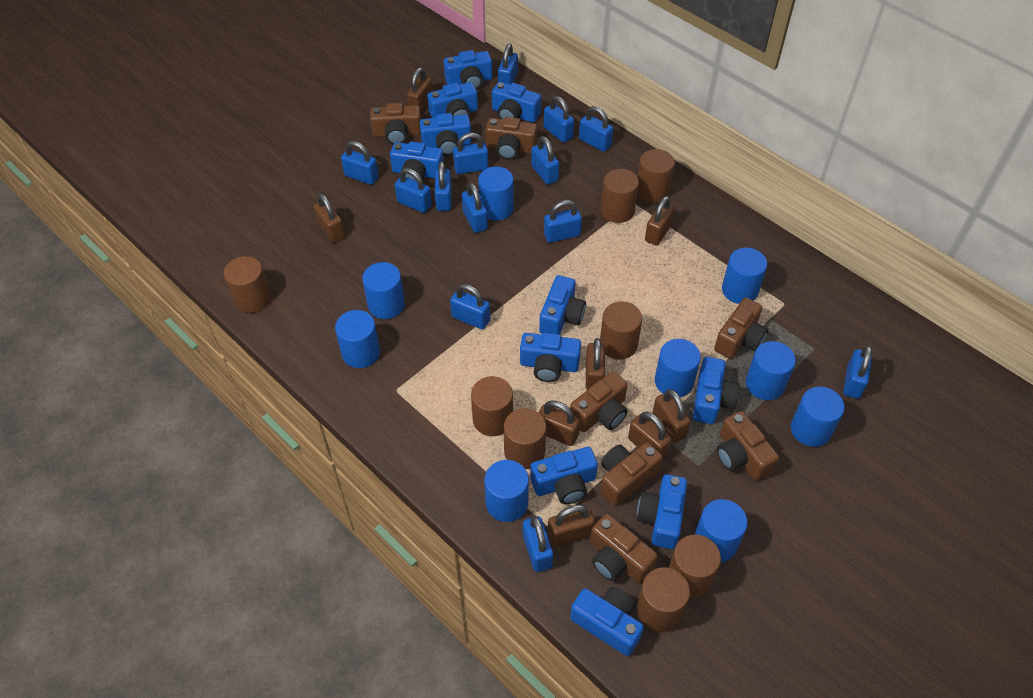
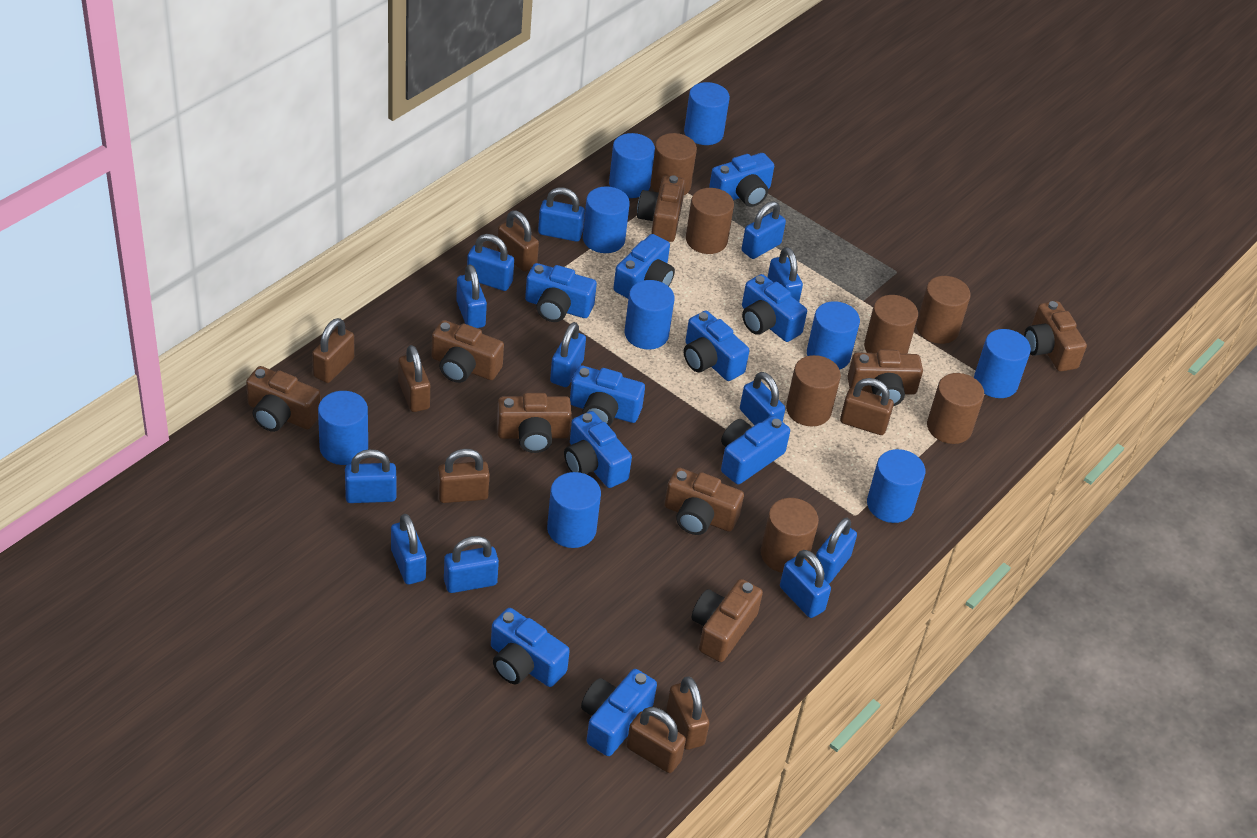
blue camera: [390,141,444,181] [420,113,472,156] [427,82,478,118] [443,50,492,90] [492,82,541,123] [520,333,581,382] [530,447,598,504] [539,275,586,335] [570,587,644,656] [637,474,687,549] [693,357,740,424] = 11 -> [491,608,570,687] [525,263,597,322] [564,411,632,488] [570,365,645,426] [581,669,657,756] [613,234,675,298] [684,311,749,381] [709,153,774,207] [721,416,790,484] [742,274,807,342] = 10
blue padlock: [341,141,379,185] [395,168,432,213] [435,161,452,211] [450,284,490,330] [453,133,489,174] [462,183,488,233] [498,44,518,85] [523,516,553,572] [531,136,559,185] [543,96,574,143] [544,200,582,243] [579,106,613,152] [843,345,872,399] = 13 -> [345,449,396,503] [391,514,426,584] [444,536,499,593] [456,264,487,328] [467,234,514,291] [538,187,585,242] [550,322,586,387] [740,372,785,425] [741,201,786,259] [767,247,803,302] [780,550,831,618] [813,518,857,584] = 12
brown camera: [370,103,421,144] [486,117,537,160] [570,371,628,432] [590,514,658,583] [600,442,663,506] [714,297,768,359] [717,411,779,481] = 7 -> [246,366,321,432] [431,320,504,383] [497,393,572,453] [637,175,685,242] [664,467,744,535] [692,579,763,662] [847,350,923,406] [1024,301,1087,371] = 8
brown cylinder: [224,256,271,313] [471,376,513,436] [504,408,546,469] [600,301,642,360] [601,169,639,223] [637,149,675,203] [637,567,690,632] [669,534,721,598] = 8 -> [651,133,697,195] [686,188,734,254] [760,498,819,573] [786,355,841,427] [864,295,918,354] [916,276,971,344] [927,373,984,444] = 7
brown padlock: [313,194,345,243] [407,68,433,114] [538,401,580,446] [548,505,595,547] [586,338,605,390] [628,412,672,458] [645,196,675,246] [652,389,691,443] = 8 -> [312,318,355,383] [398,345,430,412] [437,449,490,503] [497,210,539,272] [627,707,686,773] [666,677,710,750] [840,378,894,435] = 7

